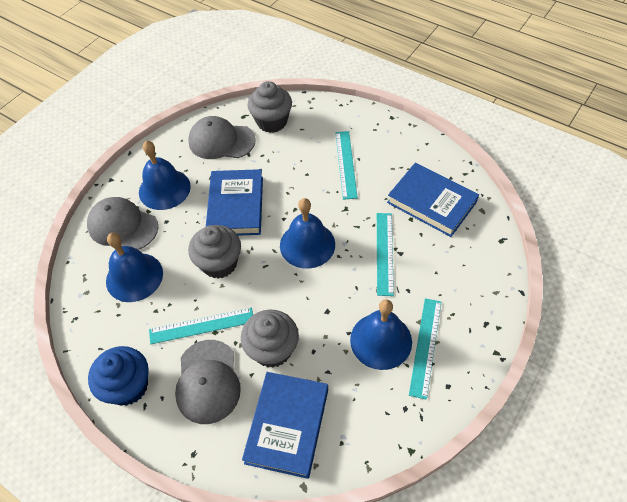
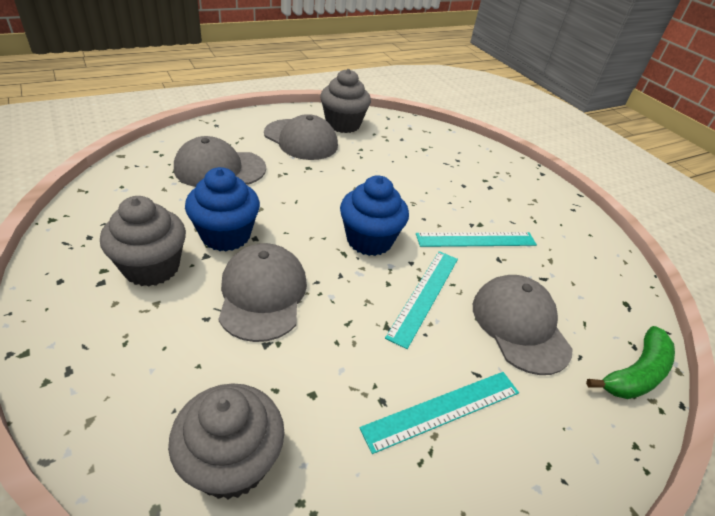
blue bell: [106,233,163,302] [139,141,191,210] [280,198,335,269] [350,299,412,370] = 4 -> none = 0
blue book: [206,169,263,236] [242,372,328,479] [387,163,479,237] = 3 -> none = 0
blue cupcake: [88,346,149,406] = 1 -> [185,167,260,251] [340,175,409,256] = 2
green banana: none = 0 -> [586,326,675,399] = 1
grey cap: [87,197,158,250] [175,340,241,424] [188,116,256,159] = 3 -> [174,136,266,187] [218,243,307,342] [264,114,338,160] [473,275,573,375] = 4
turquoise ruler: [149,308,253,345] [335,131,358,200] [377,213,394,296] [409,298,441,400] = 4 -> [360,372,519,454] [385,251,458,349] [416,232,537,247] = 3

